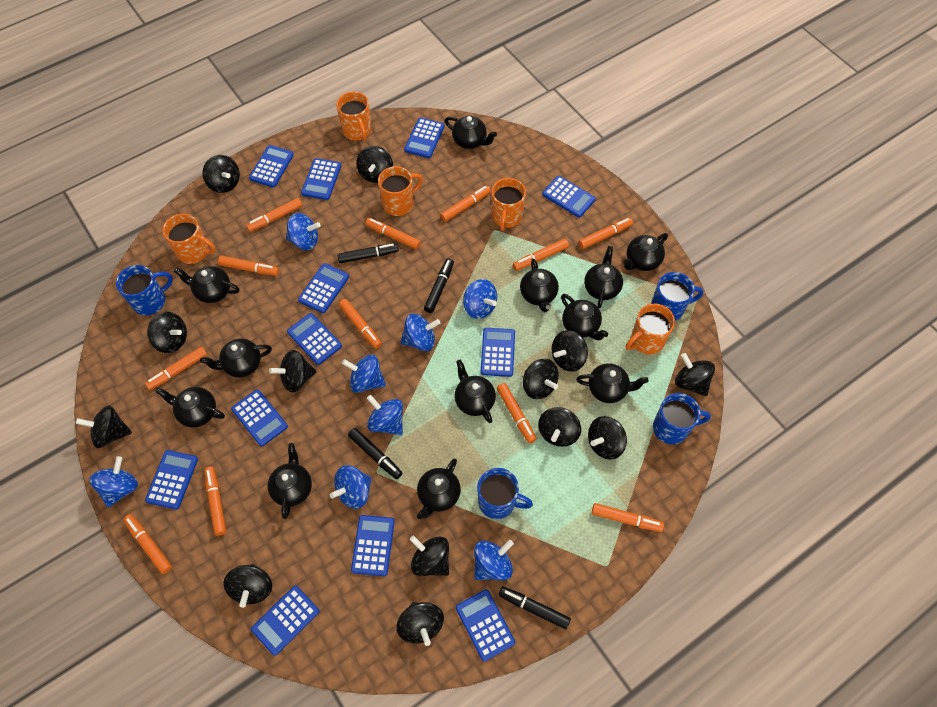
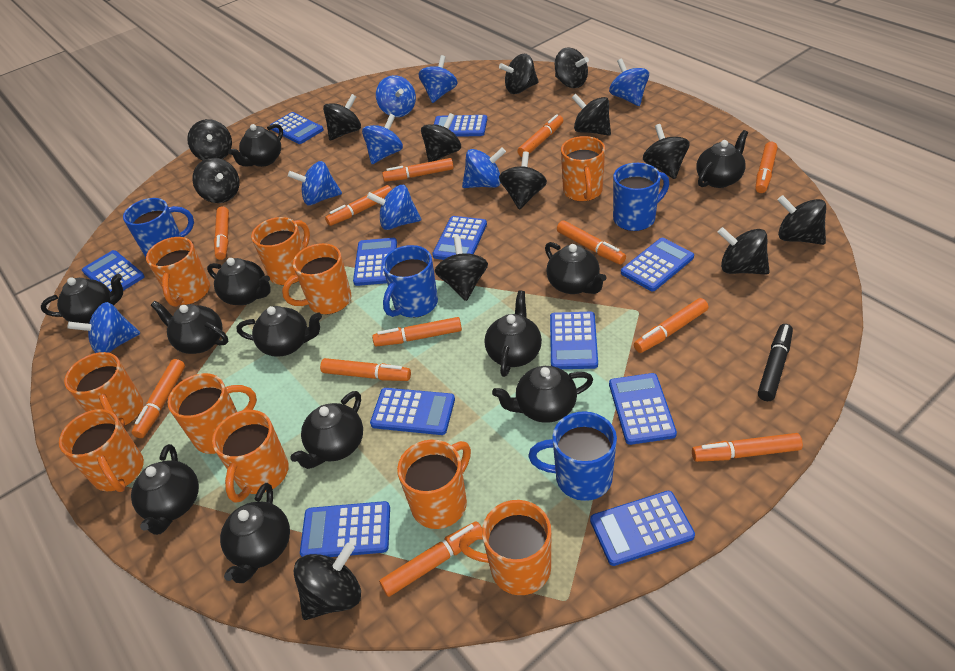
black marker: [337,243,399,263] [348,428,402,479] [424,258,454,313] [498,586,571,629] = 4 -> [758,324,793,401] = 1
blue calculator: [145,450,198,510] [231,389,288,447] [249,145,294,188] [251,586,319,655] [287,313,342,365] [298,263,349,313] [301,158,341,200] [351,515,395,576] [404,117,445,158] [456,589,515,662] [481,328,515,377] [542,176,596,218] = 12 -> [82,250,145,292] [269,112,324,144] [300,501,390,557] [353,238,397,286] [370,388,455,435] [432,216,487,260] [434,115,487,137] [550,312,598,369] [590,491,695,566] [609,373,677,445] [621,238,694,292] = 11
orange mug: [163,214,216,264] [336,92,372,141] [378,166,423,216] [491,178,526,231] [626,304,675,354] = 5 -> [59,409,144,492] [64,352,143,427] [146,237,210,307] [167,373,257,454] [212,410,289,503] [251,217,310,285] [282,243,351,314] [397,440,471,529] [459,500,551,595] [561,136,605,202] = 10

